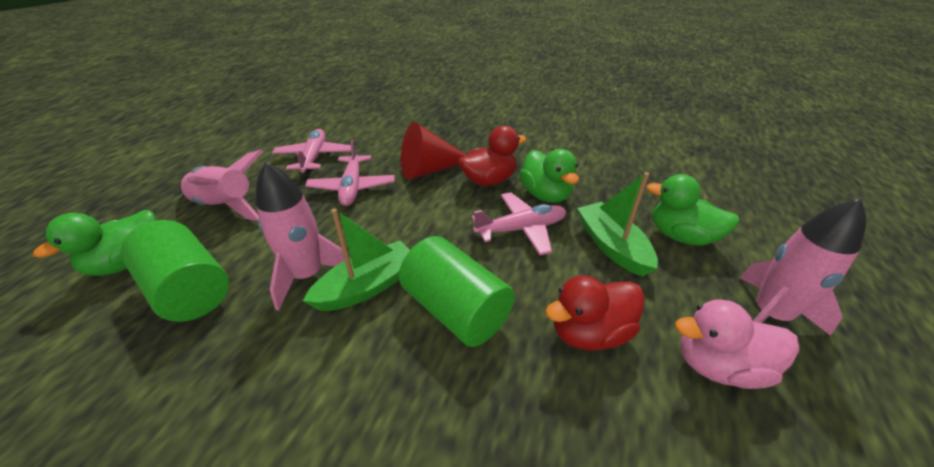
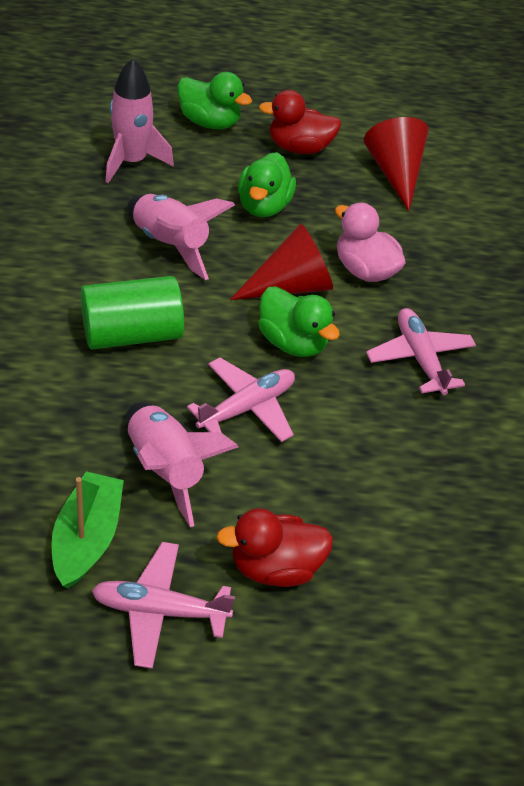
green boat: [303,208,410,311] [577,172,658,277] = 2 -> [52,471,124,589] = 1
green cylinder: [121,220,229,322] [399,236,515,347] = 2 -> [81,276,184,350] = 1
red cone: [401,122,466,179] = 1 -> [230,223,333,300] [364,117,429,211] = 2

